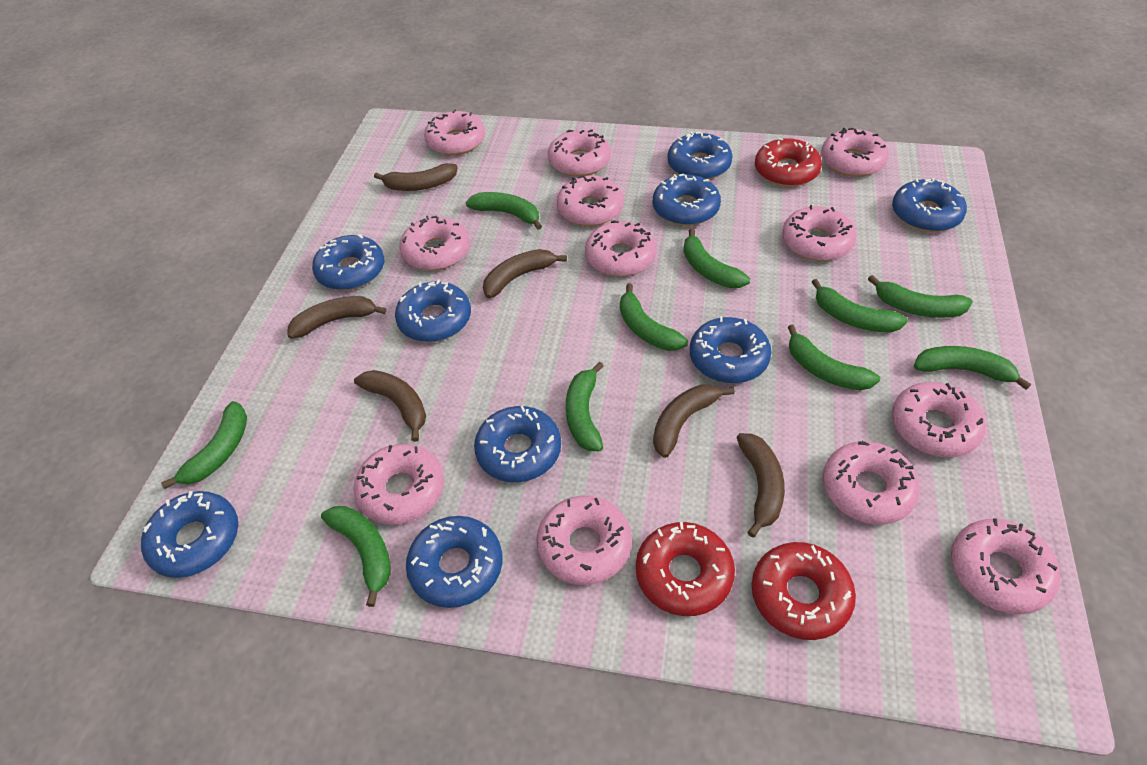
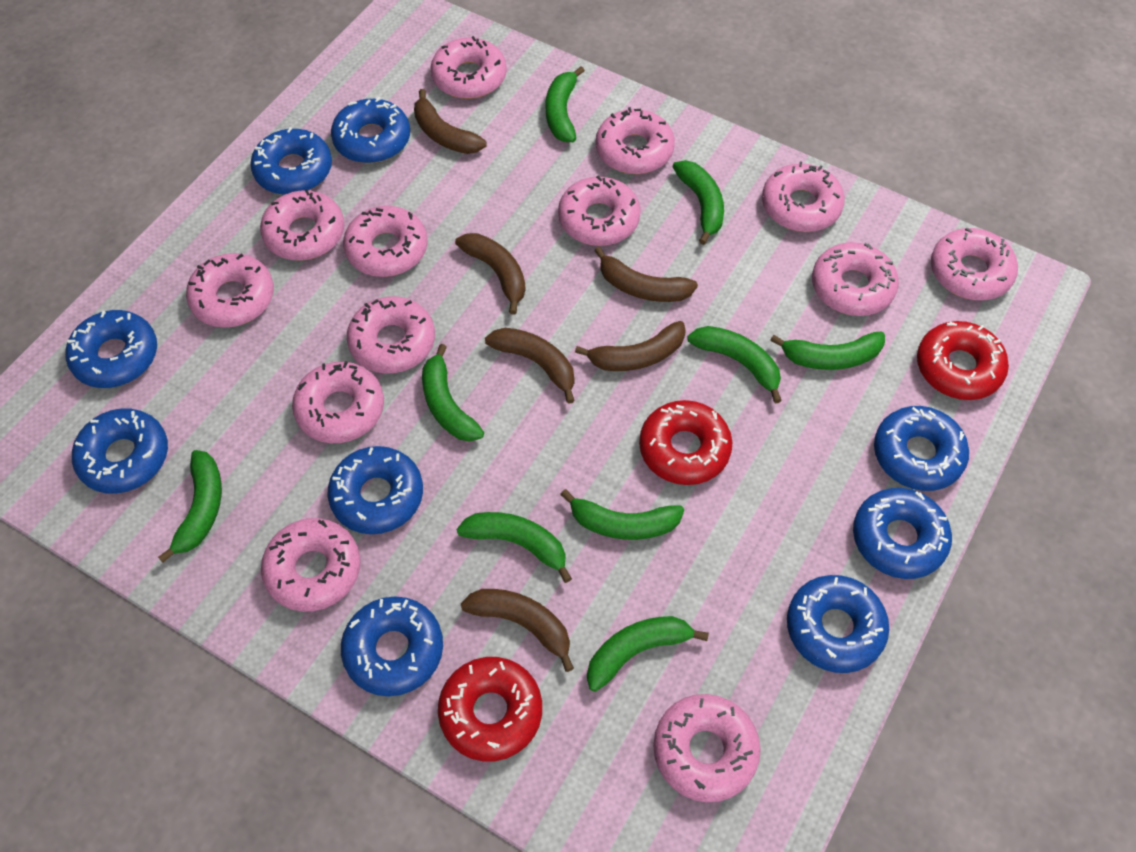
green banana: [161,401,247,489] [321,506,391,607] [465,192,542,230] [566,362,604,451] [620,283,688,351] [683,228,750,288] [788,325,880,390] [812,279,908,333] [868,275,973,318] [914,346,1031,390] = 10 -> [158,450,222,562] [422,344,484,441] [457,512,572,583] [545,66,585,142] [560,489,684,540] [587,616,709,692] [672,160,724,245] [687,326,782,403] [770,332,885,370] = 9
pink donut: [354,444,444,525] [399,216,470,271] [424,109,485,155] [537,495,632,585] [548,129,611,177] [557,175,624,226] [585,220,657,277] [782,205,856,261] [821,128,889,177] [823,441,920,525] [892,382,986,457] [951,518,1060,615] = 12 -> [186,253,274,328] [260,190,344,261] [261,518,361,612] [292,361,384,443] [343,206,428,277] [347,296,435,374] [430,36,507,99] [558,176,641,246] [596,107,675,174] [653,694,761,802] [762,161,845,232] [812,242,899,316] [931,227,1018,300] = 13

